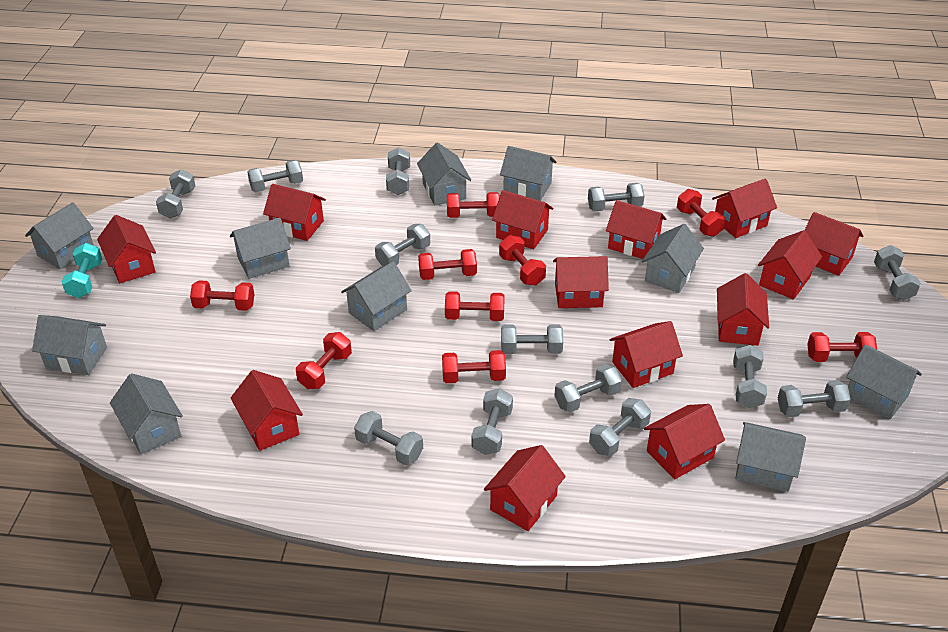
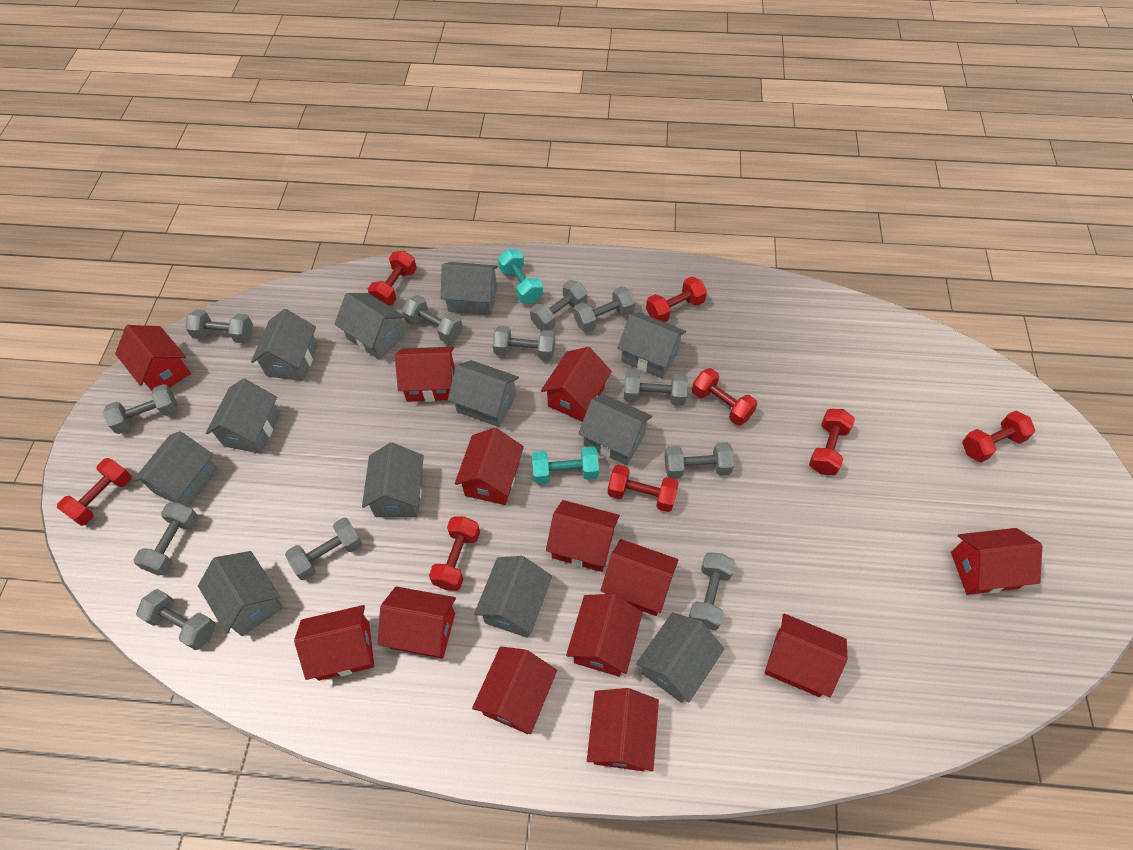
grey dumbbell: [156,169,195,219] [247,160,303,192] [354,411,423,465] [375,224,430,266] [386,147,410,195] [472,388,513,455] [501,324,563,354] [554,364,622,412] [588,183,644,211] [589,398,651,456] [733,345,767,408] [778,380,851,417] [874,245,921,300] = 13 -> [103,384,178,434] [133,503,199,575] [136,589,216,650] [185,309,253,343] [285,518,362,580] [402,295,463,343] [493,326,555,361] [530,280,587,331] [574,286,635,332] [624,371,688,405] [664,442,734,479] [689,552,736,630] = 12
grey house: [25,202,94,269] [32,315,107,375] [110,373,183,454] [230,218,291,279] [341,261,412,331] [417,142,471,205] [500,146,556,201] [642,224,704,293] [735,422,806,492] [846,344,922,419] = 10 -> [133,431,218,507] [198,551,283,636] [206,378,280,454] [251,309,318,381] [334,293,406,360] [362,443,424,517] [441,262,498,315] [448,360,519,427] [474,556,552,638] [578,394,652,465] [617,312,686,379] [636,612,724,703] = 12
red dumbbell: [190,280,254,311] [296,332,352,389] [418,249,477,280] [442,350,506,383] [445,291,505,321] [447,192,500,218] [499,235,546,286] [677,189,726,237] [807,332,877,362] = 9 -> [57,458,132,526] [368,251,417,306] [429,516,480,591] [608,465,679,512] [646,276,707,322] [692,368,758,426] [809,409,855,475] [962,411,1035,462] = 8
turquoise dumbbell: [62,243,102,298] = 1 -> [498,249,543,303] [532,446,599,484] = 2

